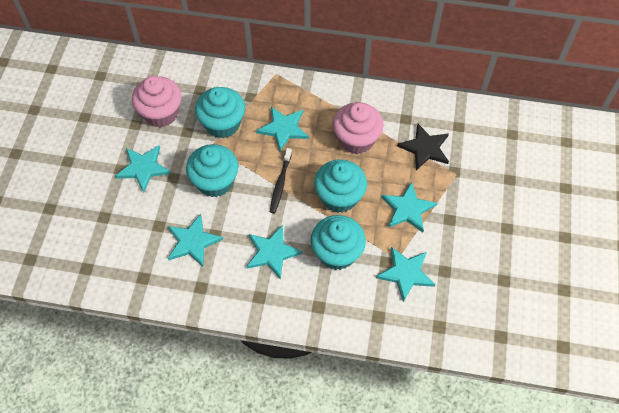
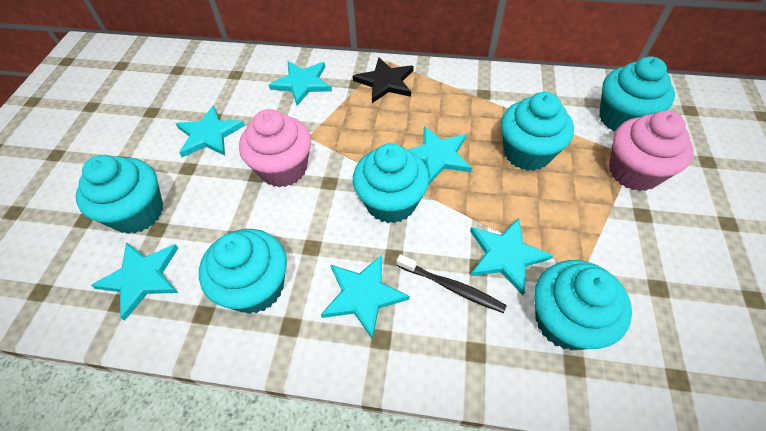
turquoise cupcake: [186,144,239,197] [195,87,245,138] [311,215,366,270] [314,159,367,213] = 4 -> [76,155,163,234] [199,229,287,314] [353,143,429,223] [501,92,574,171] [534,260,632,351] [599,56,675,131] = 6

